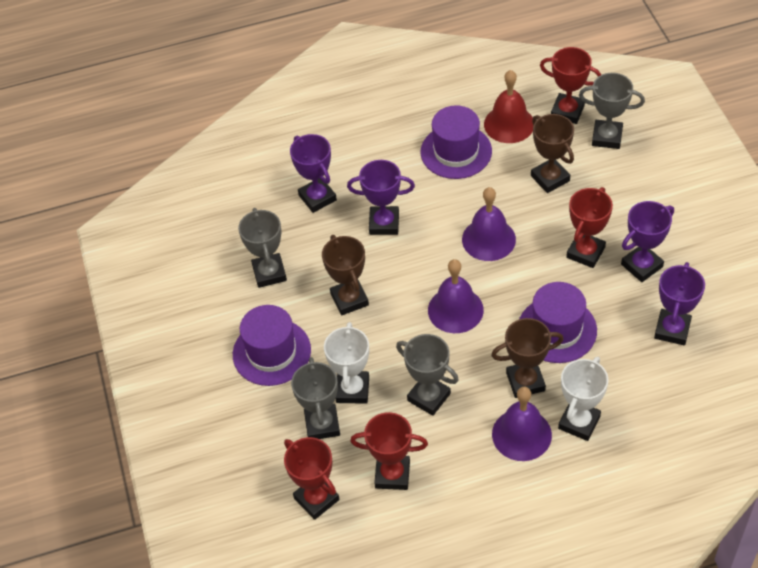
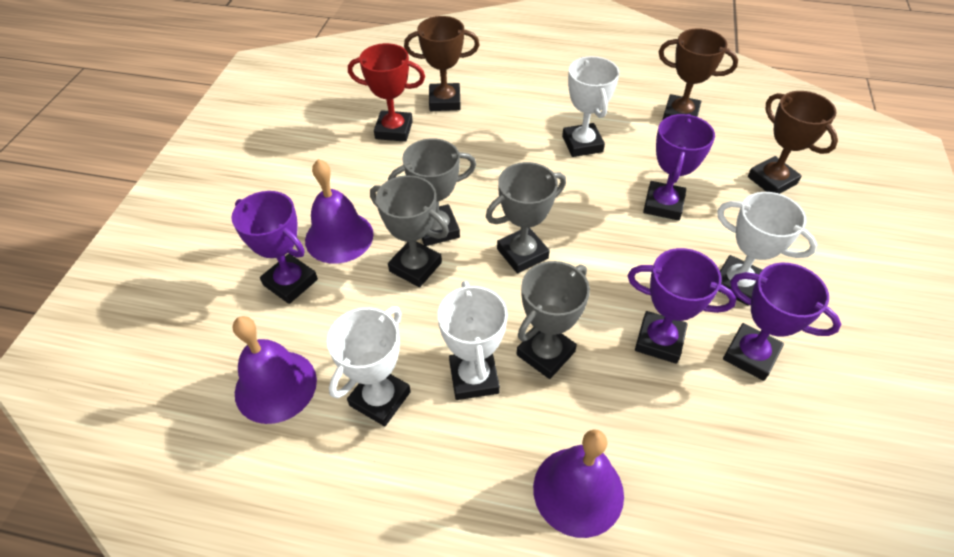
purple hat: [233,305,311,386] [420,106,492,179] [519,282,597,363] = 3 -> none = 0
red bell: [484,70,533,143] = 1 -> none = 0
red trophy: [284,437,339,520] [350,412,428,490] [540,47,602,124] [566,187,613,268] = 4 -> [348,43,425,142] = 1
white trophy: [324,322,369,404] [558,357,608,441] = 2 -> [327,306,411,426] [438,281,508,400] [562,56,620,157] [717,192,817,306] = 4

